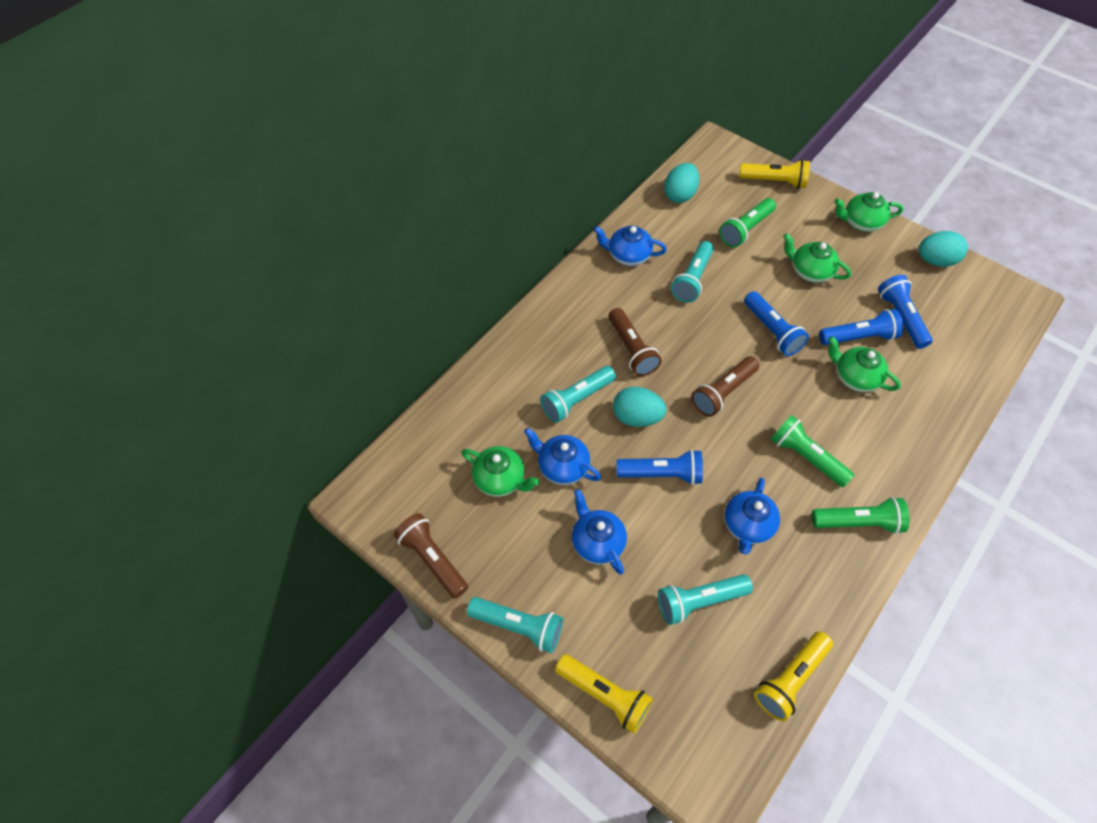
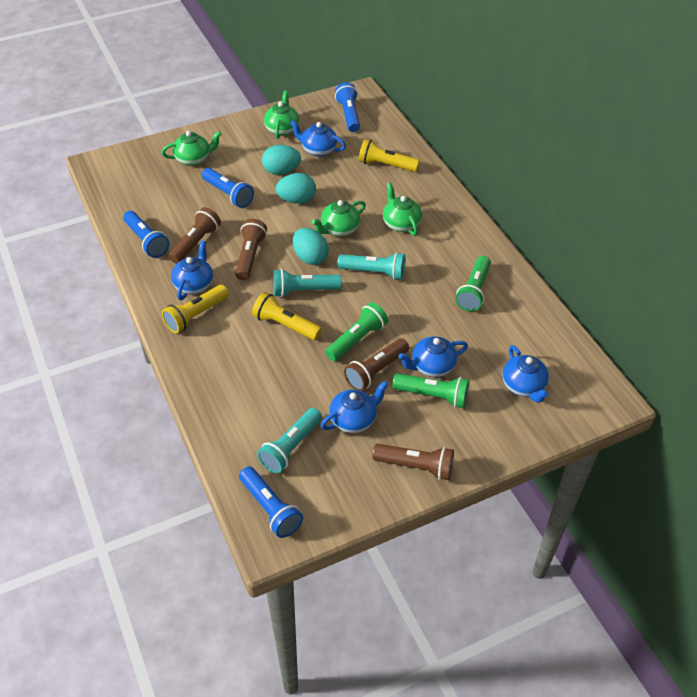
blue teapot: [524,428,601,485] [572,489,627,575] [593,226,667,266] [724,478,780,555] = 4 -> [171,240,213,300] [290,120,346,157] [320,381,388,433] [398,336,468,377] [502,345,549,403] = 5
brown flashlight: [393,513,468,599] [609,308,662,376] [691,356,759,417] = 3 -> [169,207,221,264] [235,219,267,280] [344,338,409,391] [372,444,454,480] = 4
turquoise flashlight: [467,597,563,653] [540,366,616,423] [658,574,753,625] [671,241,714,303] = 4 -> [257,408,322,473] [273,269,342,297] [338,252,406,280] = 3

